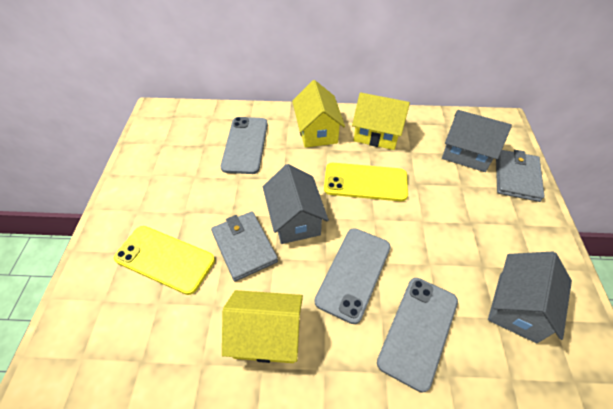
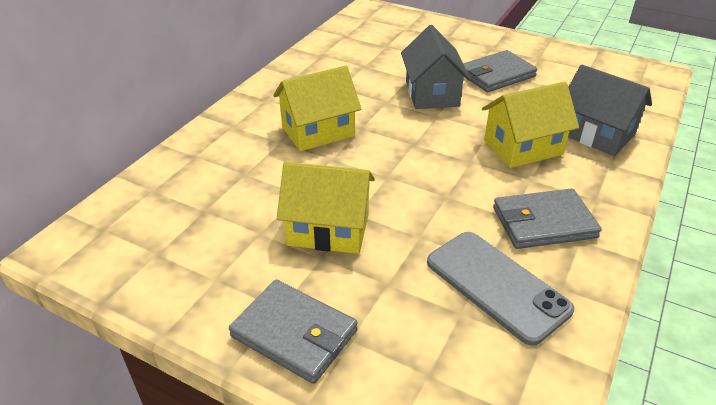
grey house: [263,164,329,244] [442,110,512,172] [488,252,572,343] = 3 -> [401,25,471,109] [568,65,652,156] = 2
grey phone: [221,117,268,174] [314,228,391,324] [377,278,458,393] = 3 -> [427,232,574,346] = 1
grey wallet: [211,211,278,281] [496,150,544,202] = 2 -> [229,280,358,384] [463,50,537,93] [493,188,602,249] = 3
yellow phone: [114,226,215,295] [324,163,408,201] = 2 -> none = 0

